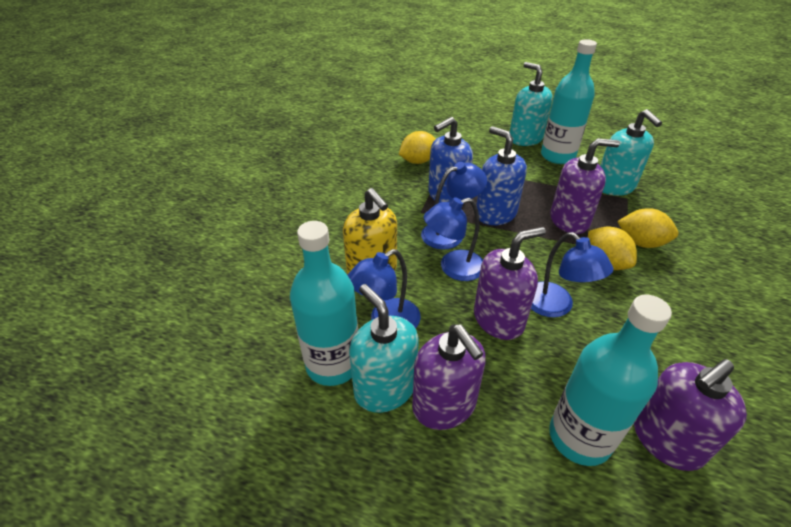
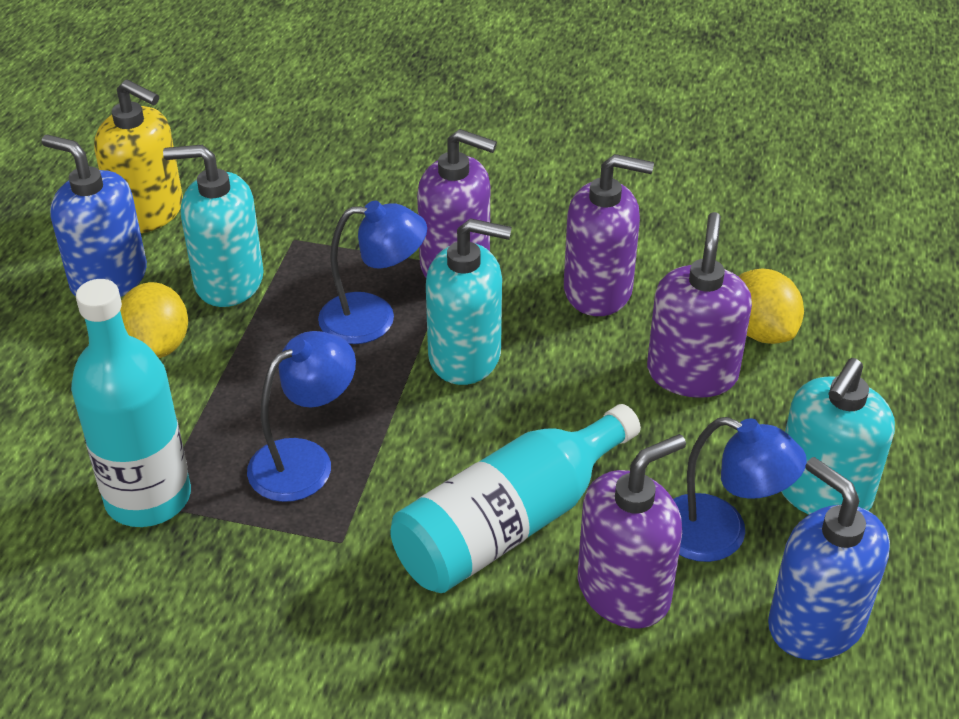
blue lamp: [348,249,421,328] [421,162,487,250] [424,197,483,281] [531,232,613,317] = 4 -> [247,331,356,502] [318,201,427,344] [673,417,807,562] = 3
turquoise bottle: [290,221,358,386] [541,39,597,164] [549,295,672,466] = 3 -> [71,279,191,527] [390,404,641,593] = 2
yellow lemon: [399,131,436,164] [588,226,637,270] [617,208,678,248] = 3 -> [120,282,188,358] [739,269,804,344] = 2

